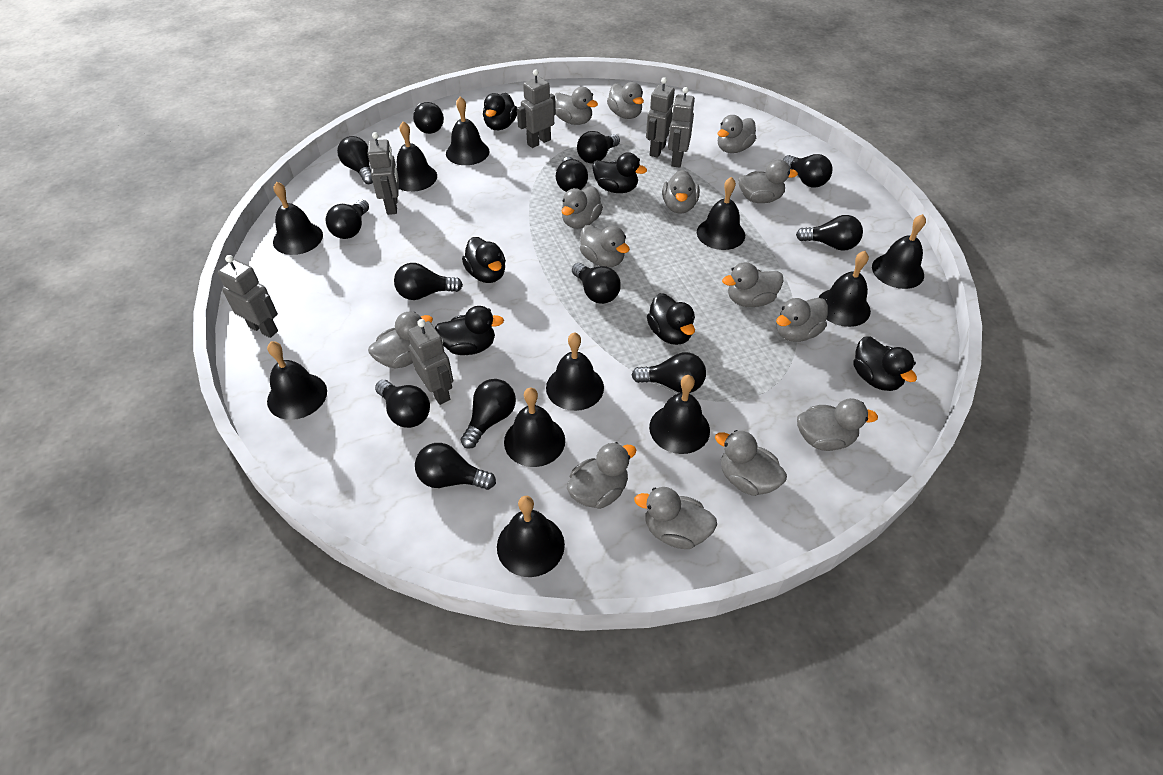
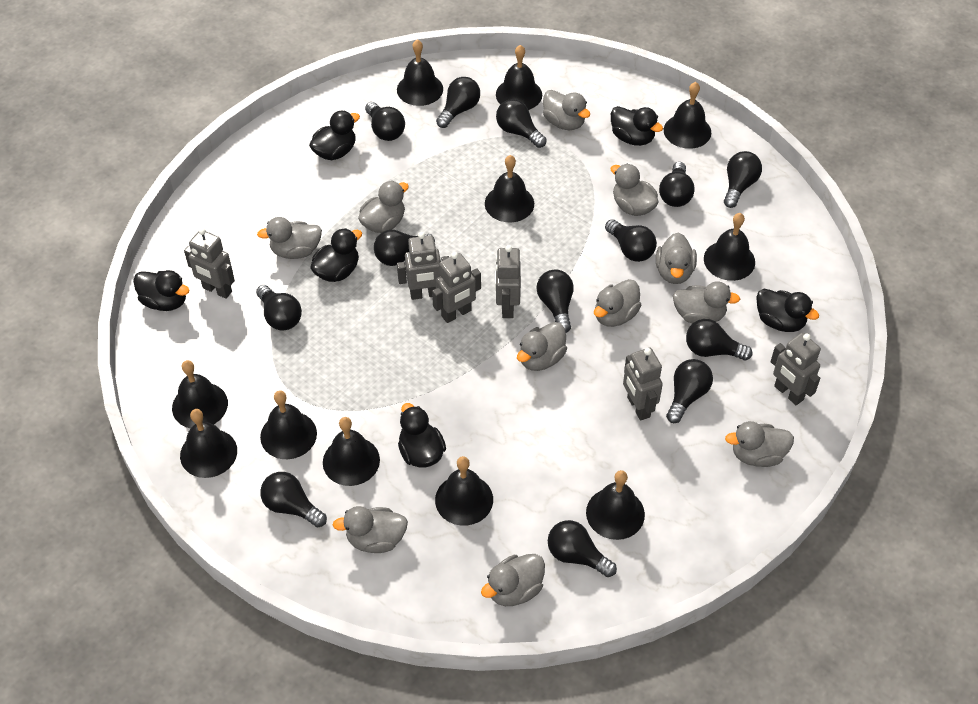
grey duck: [368,312,433,369] [555,87,598,125] [562,186,603,229] [567,442,636,509] [580,225,630,267] [607,82,644,119] [634,487,717,549] [662,170,700,214] [715,430,787,496] [718,115,756,153] [722,262,784,307] [738,159,798,203] [776,298,828,342] [797,398,878,451] = 14 -> [257,217,322,259] [333,506,408,553] [358,181,409,233] [481,554,545,606] [517,322,567,371] [543,90,590,130] [594,279,641,327] [611,164,658,216] [656,233,697,284] [673,281,740,324] [725,421,794,467] = 11

